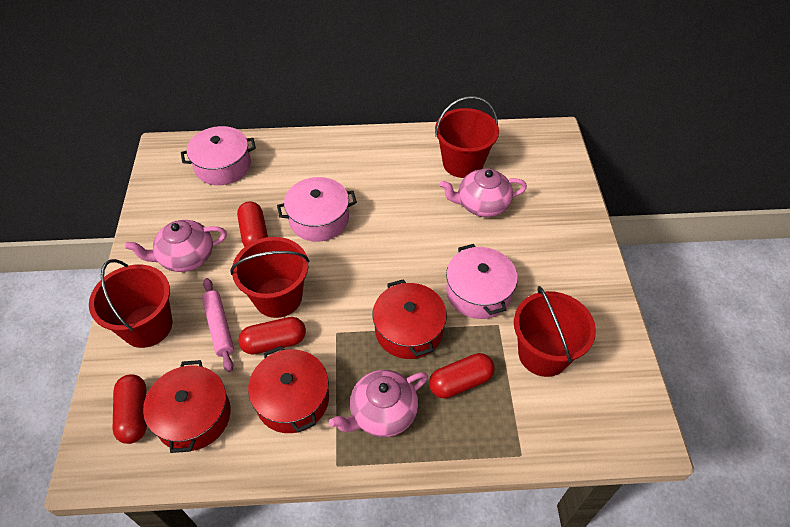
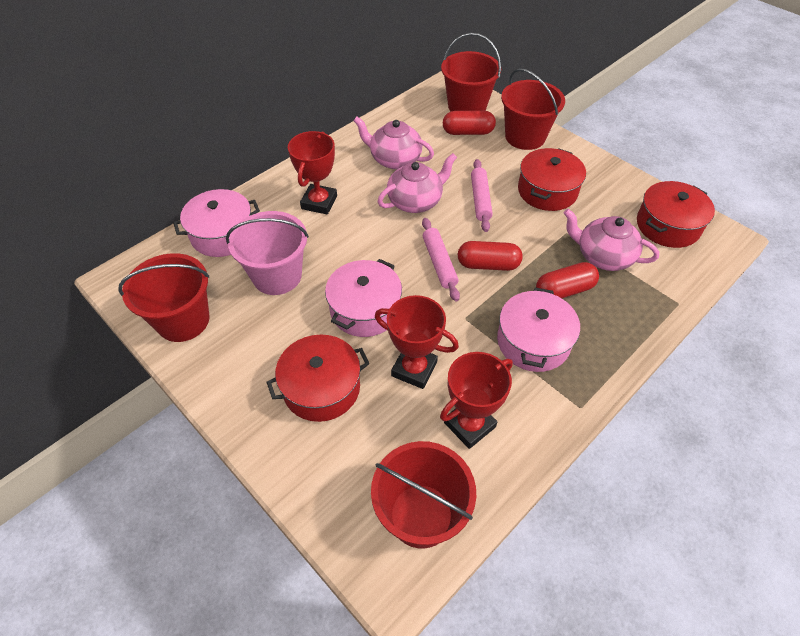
pink bucket: none = 0 -> [226,211,309,295] = 1
pink rolling pin: [202,278,234,372] = 1 -> [422,218,460,301] [471,159,493,232] = 2
red capsule: [113,374,147,444] [237,201,268,247] [238,317,306,355] [429,353,495,398] = 4 -> [443,111,496,135] [458,241,523,271] [536,262,599,298] = 3
red trophy: none = 0 -> [288,131,337,214] [375,295,459,389] [440,352,513,449] = 3

